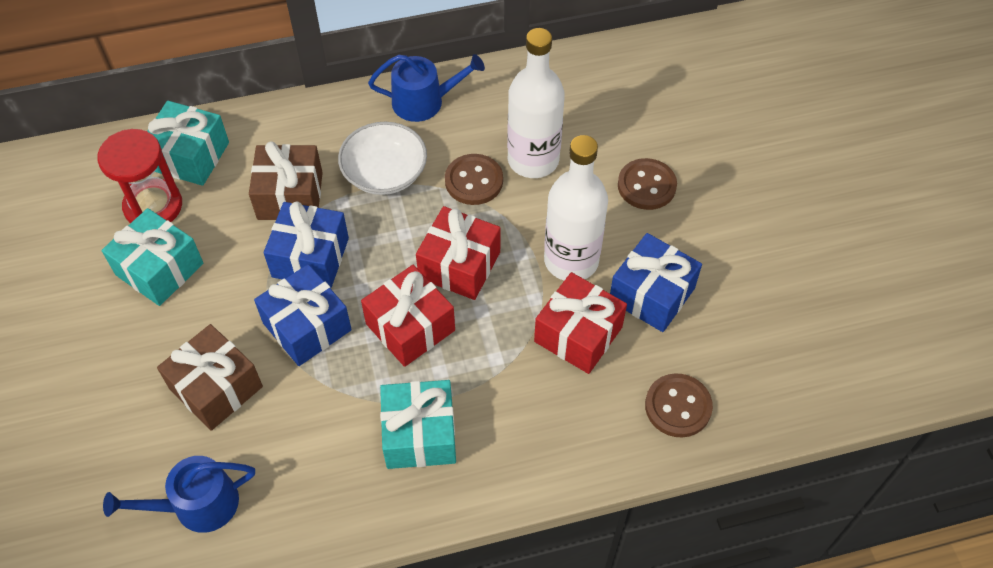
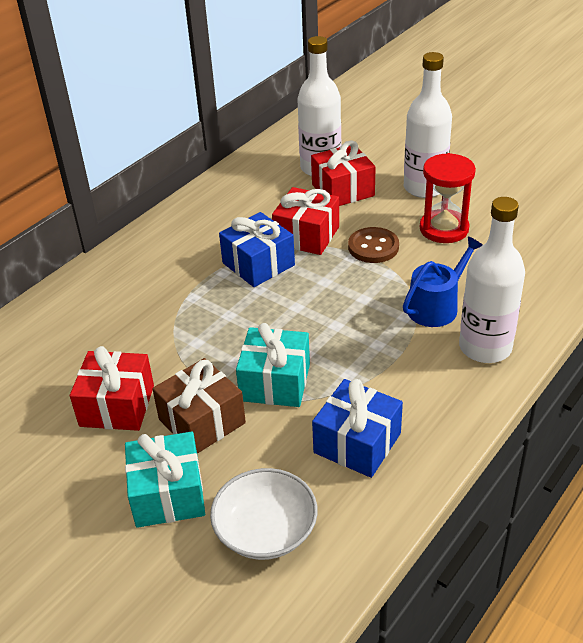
blue gift: [254,264,352,366] [264,201,349,288] [610,233,702,332] = 3 -> [219,212,295,287] [312,379,403,478] = 2
blue watering can: [103,456,255,533] [368,54,485,122] = 2 -> [403,236,482,327] = 1
brown button: [445,154,503,205] [618,158,677,210] [645,373,713,437] = 3 -> [348,227,399,263] = 1
brown gift: [157,324,263,431] [249,141,323,220] = 2 -> [152,358,246,454] = 1
turquoise gift: [102,208,203,306] [147,101,229,186] [380,380,456,469] = 3 -> [125,432,205,528] [236,323,310,407] = 2
white bottle: [507,28,565,178] [544,135,608,280] = 2 -> [297,36,341,176] [404,52,452,198] [459,197,525,363] = 3

